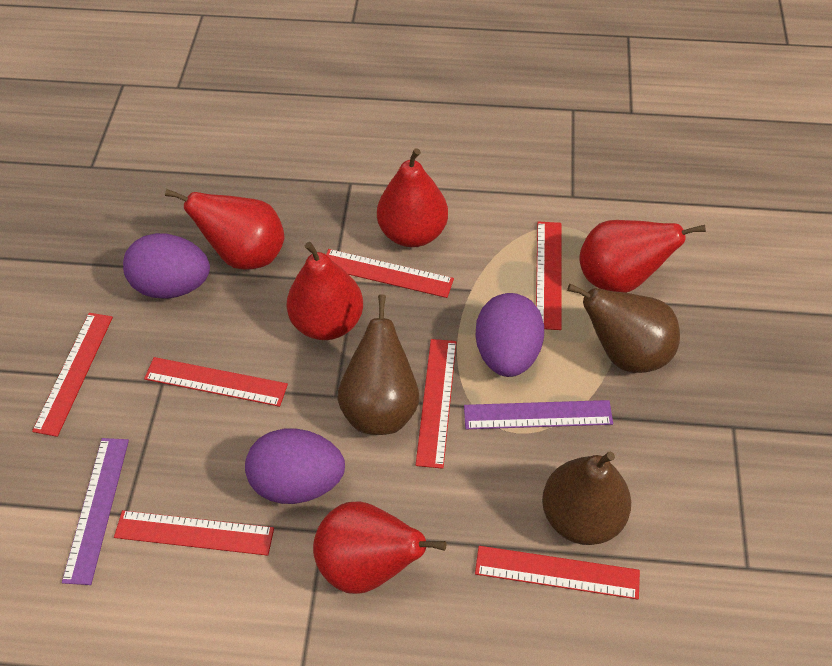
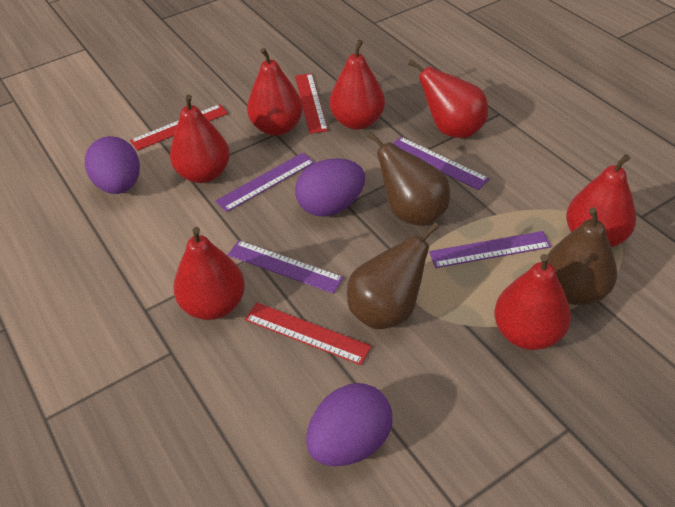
purple ruler: [62,438,129,585] [464,400,613,429] = 2 -> [216,153,315,212] [228,240,344,294] [393,137,490,190] [429,231,551,268] = 4
red pear: [165,189,284,270] [287,242,363,340] [313,501,447,594] [377,148,448,247] [579,220,706,293] = 5 -> [170,94,230,183] [174,227,245,320] [247,48,303,136] [330,40,385,130] [408,60,488,138] [494,254,571,350] [566,154,636,248] = 7
red ruler: [32,313,113,437] [114,510,274,556] [144,357,288,407] [326,249,454,298] [416,339,456,469] [475,546,640,599] [536,221,562,330] = 7 -> [130,104,228,151] [245,303,372,365] [295,73,328,134] = 3

